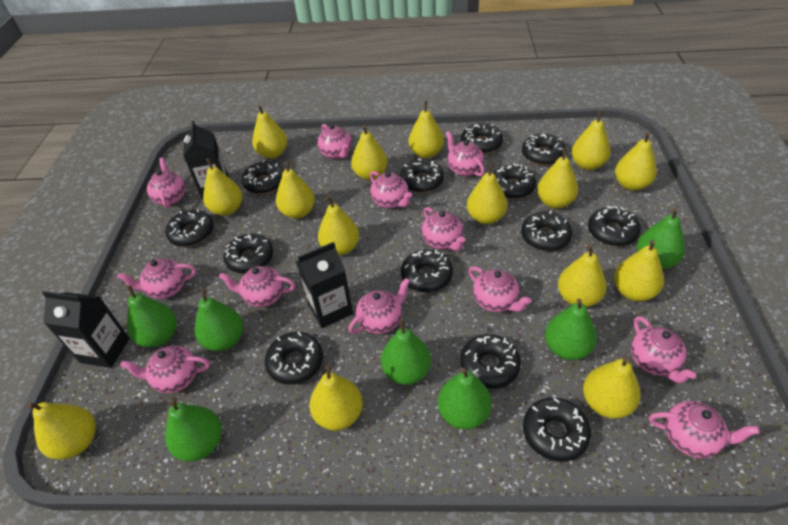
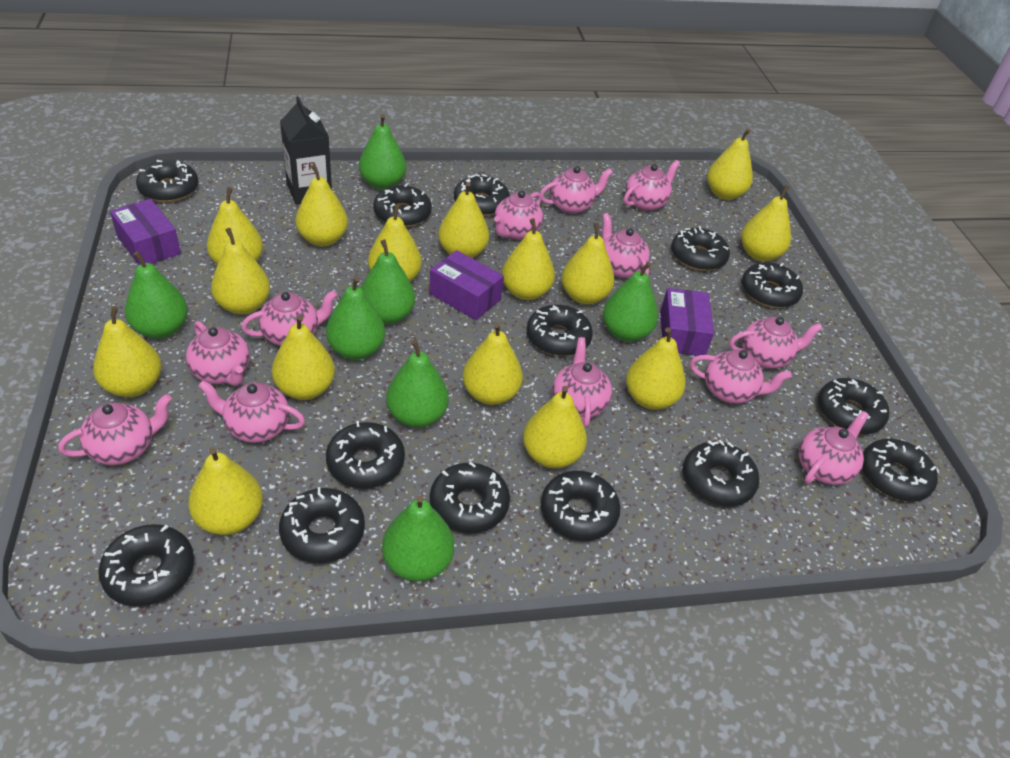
black carton: [42,291,130,368] [183,120,229,199] [296,242,353,328] = 3 -> [280,96,332,205] = 1
black donut: [165,209,214,247] [223,234,273,273] [242,160,284,194] [265,332,323,385] [400,158,444,193] [401,250,453,292] [460,334,521,389] [461,123,503,154] [493,163,536,199] [521,211,573,251] [522,133,566,165] [523,397,591,462] [588,206,641,246] = 13 -> [98,524,194,606] [136,160,199,202] [279,487,365,563] [326,421,405,488] [373,183,432,227] [430,462,510,533] [454,174,510,216] [527,305,593,356] [541,471,621,541] [671,226,730,271] [683,440,759,506] [742,262,803,308] [818,378,889,434] [862,439,938,502] = 14
purple box: none = 0 -> [110,199,181,265] [429,250,504,320] [660,288,714,356] = 3

